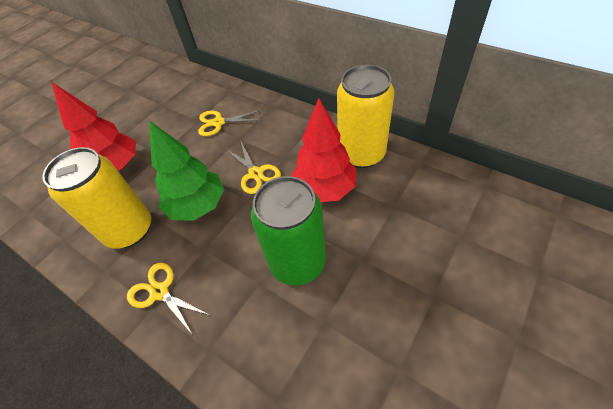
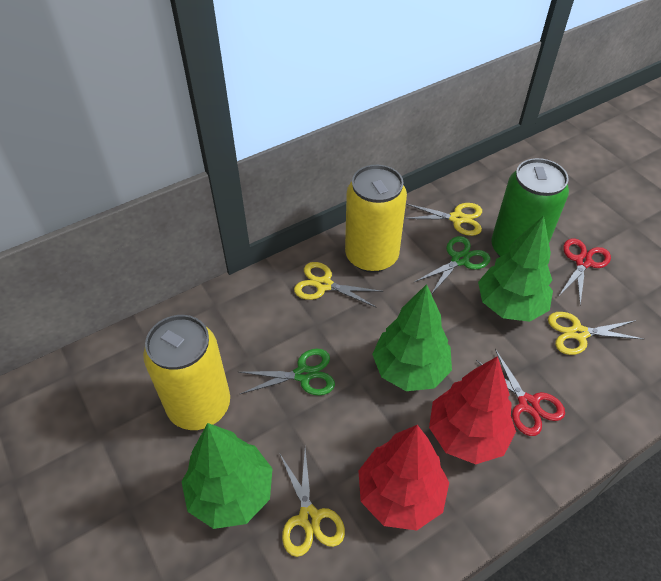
green scissors: none = 0 -> [239,348,335,395] [414,236,490,295] = 2
green tree: [149,121,224,221] = 1 -> [181,423,273,529] [372,284,452,391] [478,216,553,322] = 3
red scissors: none = 0 -> [476,349,565,436] [558,238,611,305] = 2
yellow scissors: [127,263,209,335] [198,110,262,136] [226,142,281,194] = 3 -> [280,449,345,557] [294,262,383,308] [404,203,482,236] [548,312,643,355] = 4

